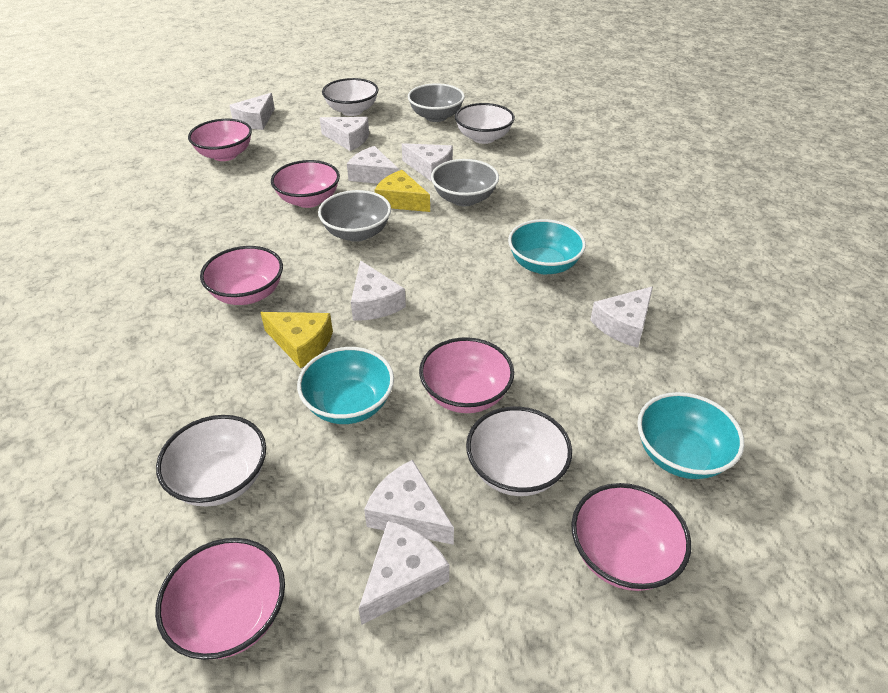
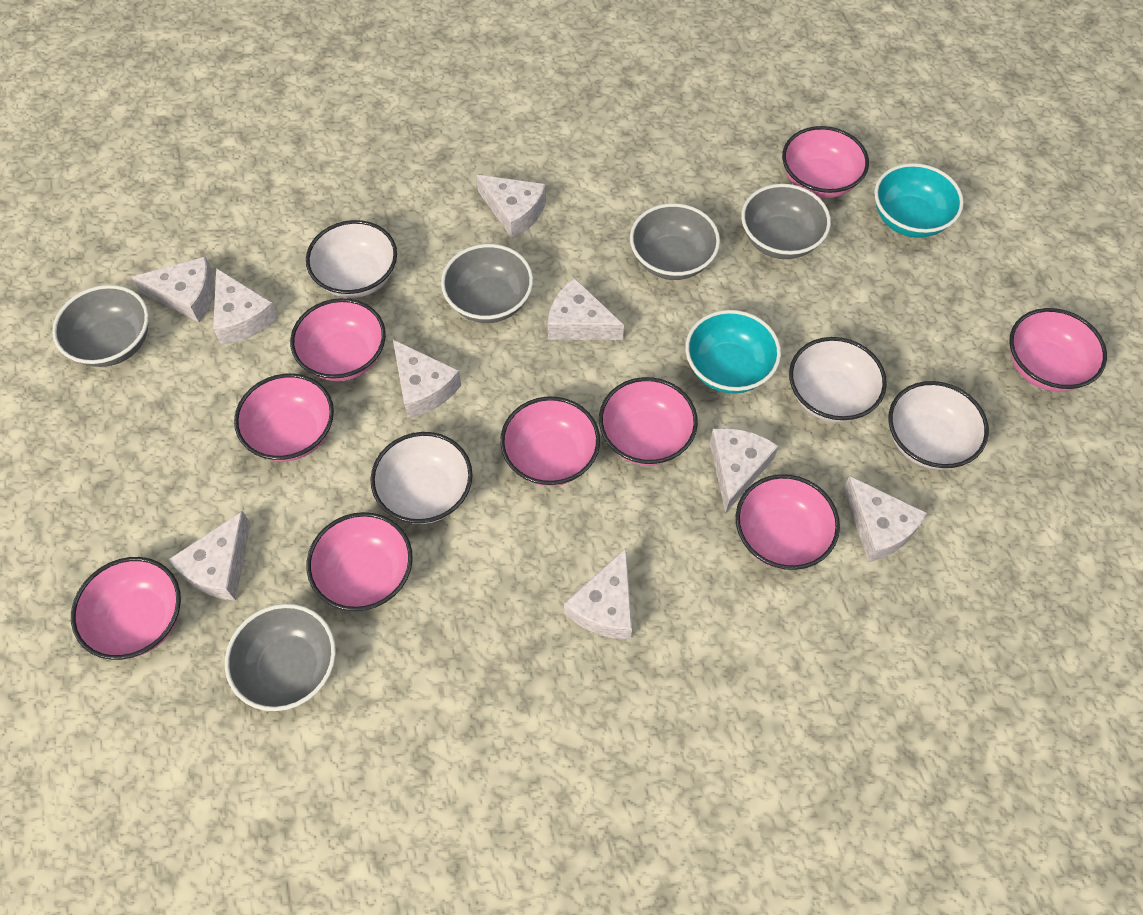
grey bowl: [318,190,391,242] [408,83,465,122] [431,159,499,206] = 3 -> [52,285,149,367] [225,604,336,711] [441,244,533,323] [630,203,720,280] [741,184,831,259] = 5
pink bowl: [155,538,285,660] [188,119,252,161] [200,246,283,305] [271,160,340,208] [419,337,514,413] [571,483,691,591] = 6 -> [71,557,181,660] [234,374,334,461] [290,298,386,381] [306,512,413,611] [500,397,600,486] [599,377,698,466] [736,474,840,570] [782,126,869,198] [1009,308,1107,392] = 9
turquoise bowl: [297,347,394,424] [508,219,586,274] [637,392,744,479] = 3 -> [685,310,781,394] [874,163,964,238] = 2
white cheese: [229,93,275,130] [320,117,369,151] [347,146,399,184] [351,260,406,321] [359,521,449,625] [364,460,454,545] [402,143,453,182] [590,286,653,348] = 8 -> [132,256,215,322] [168,511,250,601] [213,268,279,345] [393,340,461,418] [476,175,546,239] [548,278,624,340] [564,548,632,639] [710,428,778,513] [843,476,927,562] = 9
yellow cheese: [260,312,333,369] [375,170,430,212] = 2 -> none = 0

